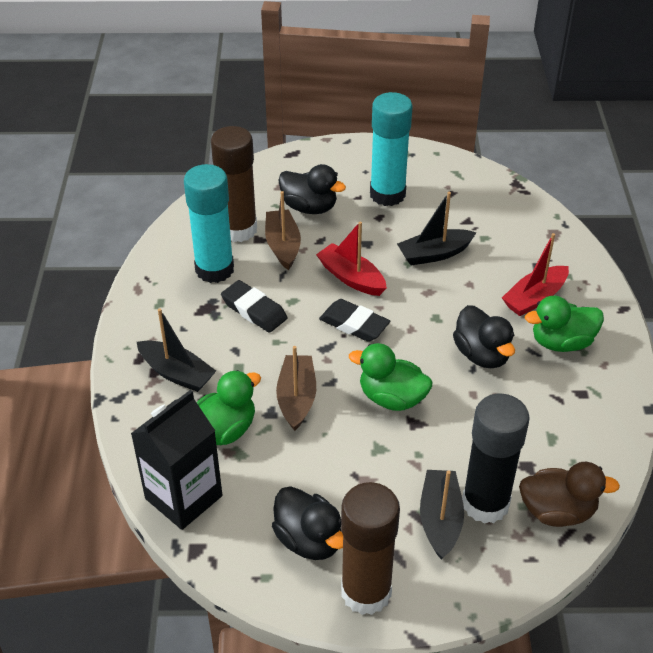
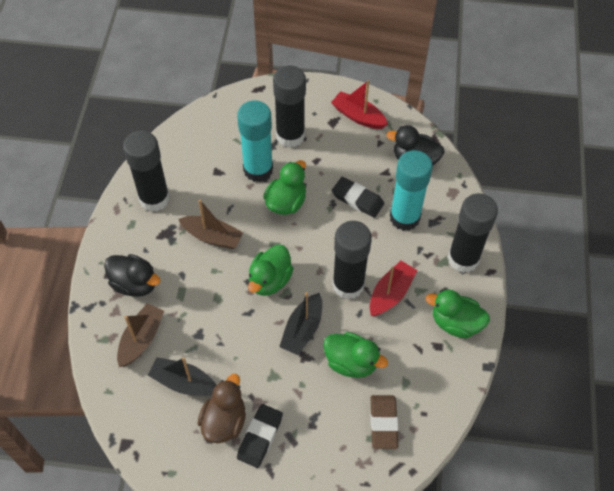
black boat: [137,308,216,392] [397,192,477,265] [420,470,464,559] = 3 -> [148,357,216,396] [279,292,322,355] = 2
black carton: [131,390,222,530] = 1 -> none = 0
black duck: [272,486,343,560] [278,164,346,214] [453,305,515,368] = 3 -> [104,254,160,297] [386,125,445,165] = 2
black glue stick: [462,394,530,524] = 1 -> [123,130,170,212] [273,65,306,148] [332,221,372,299] [448,193,498,273] = 4
brown eraser: none = 0 -> [370,395,398,449] = 1
brown glue stick: [211,126,257,242] [341,482,400,615] = 2 -> none = 0
green duck: [197,370,261,445] [349,343,432,411] [525,296,604,352] = 3 -> [248,245,294,296] [263,160,306,215] [323,332,388,378] [425,290,490,338] = 4

